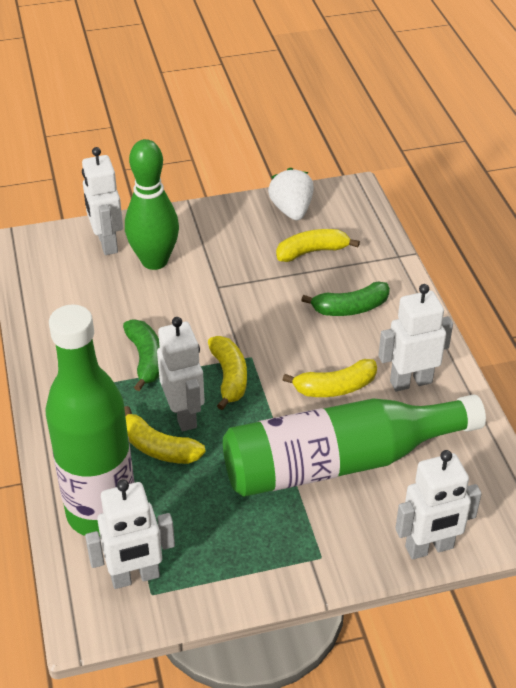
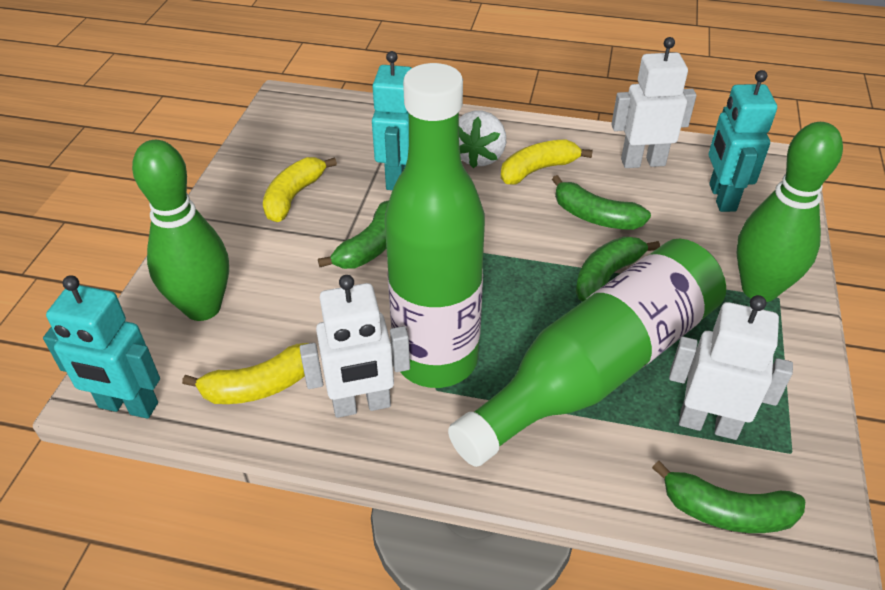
green banana: [123,320,160,391] [301,281,390,316] = 2 -> [318,201,389,269] [552,175,651,230] [576,237,660,302] [652,461,806,533] = 4
green bowling pin: [125,139,179,270] = 1 -> [132,140,229,321] [737,122,843,302] = 2
turquoise robot: none = 0 -> [43,275,160,418] [372,51,411,190] [709,70,777,212] = 3
white robot: [82,147,123,255] [85,480,175,589] [157,317,205,431] [378,284,453,391] [395,450,482,560] = 5 -> [300,275,410,418] [611,37,697,168] [669,295,793,440] = 3
yellow banana: [124,406,206,464] [208,336,247,410] [276,229,360,262] [282,359,377,397] = 4 -> [182,343,309,404] [263,157,337,222] [501,139,593,185] = 3

